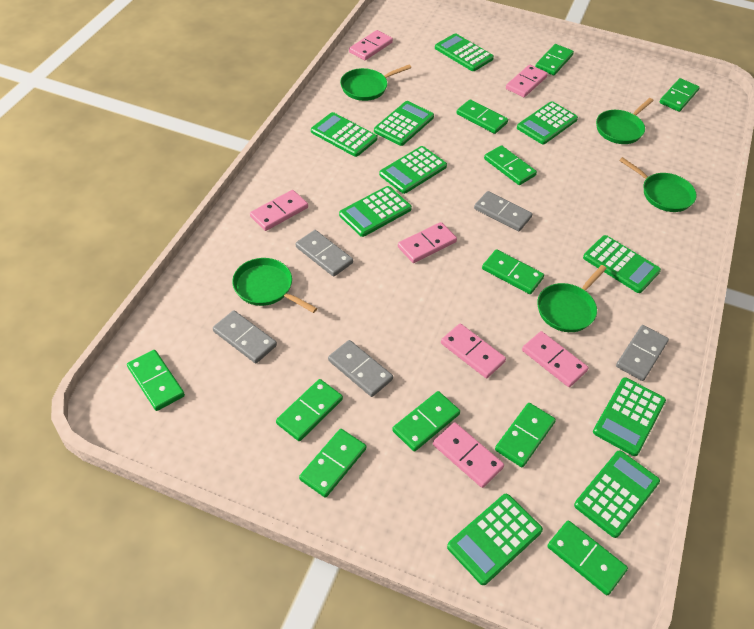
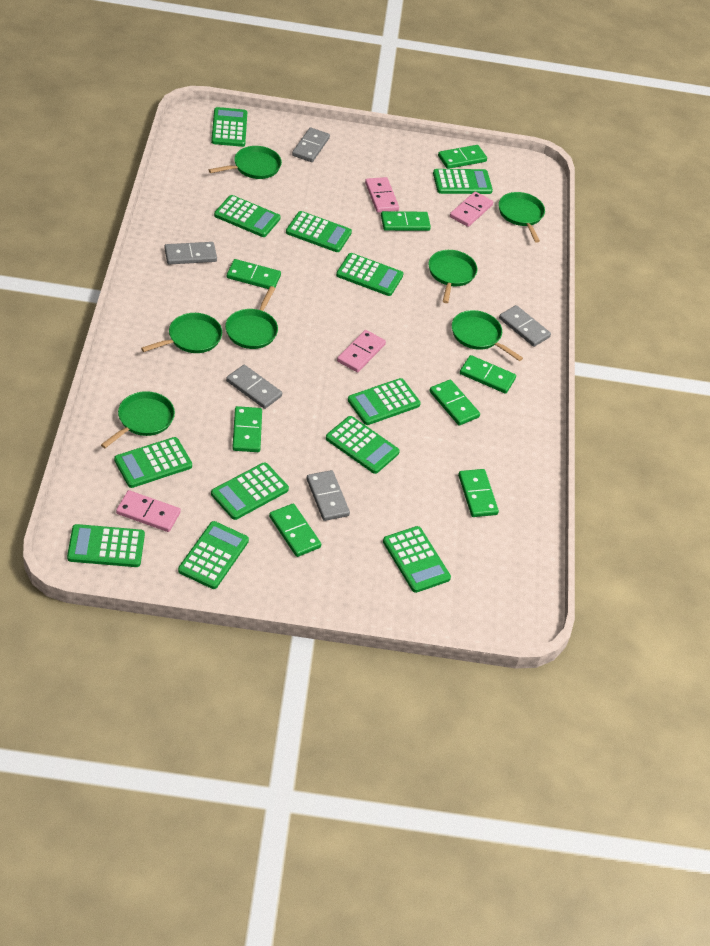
green calculator: [311,112,377,157] [339,186,412,237] [374,101,434,146] [379,146,447,194] [435,33,494,71] [447,494,543,585] [517,101,578,144] [574,450,660,538] [583,235,661,293] [593,377,666,456] = 10 -> [67,524,145,567] [114,437,192,488] [178,521,249,589] [211,107,247,147] [211,462,289,520] [214,195,281,237] [286,211,352,252] [326,416,400,474] [336,253,404,296] [348,378,421,425] [383,526,451,593] [433,169,493,194] = 12
green domino: [127,350,185,411] [276,379,343,441] [299,429,366,498] [392,391,460,452] [457,99,508,134] [482,249,544,294] [484,145,537,185] [495,403,556,467] [535,44,574,75] [547,520,628,595] [660,78,700,112] = 11 -> [227,259,281,289] [232,406,262,452] [269,504,321,557] [381,211,431,231] [429,380,480,426] [438,145,487,169] [458,469,499,517] [460,355,516,394] = 8
green pan: [232,258,317,313] [340,65,411,101] [537,265,607,332] [596,98,654,144] [619,157,697,212] = 5 -> [101,391,175,448] [141,313,222,353] [209,146,282,179] [225,286,278,349] [428,250,477,303] [452,310,523,361] [499,192,545,243] = 7
pink domino: [250,190,308,231] [349,30,393,60] [398,222,457,263] [433,422,504,488] [441,323,506,378] [506,65,548,97] [522,331,589,387] = 7 -> [116,490,181,532] [337,330,386,372] [365,177,399,212] [450,191,493,227] = 4

